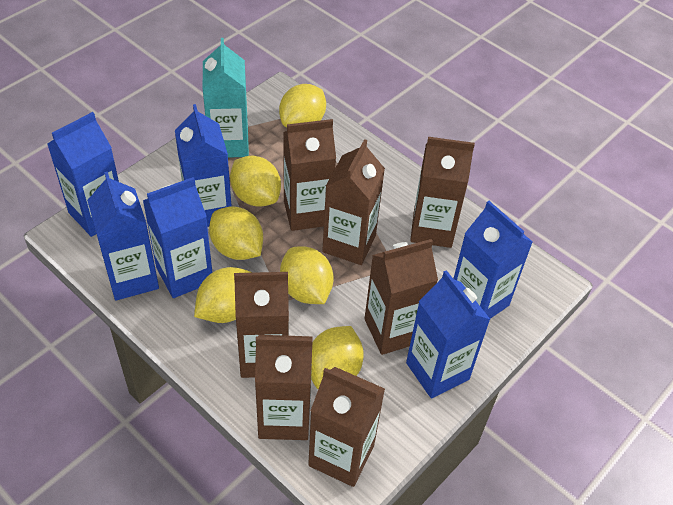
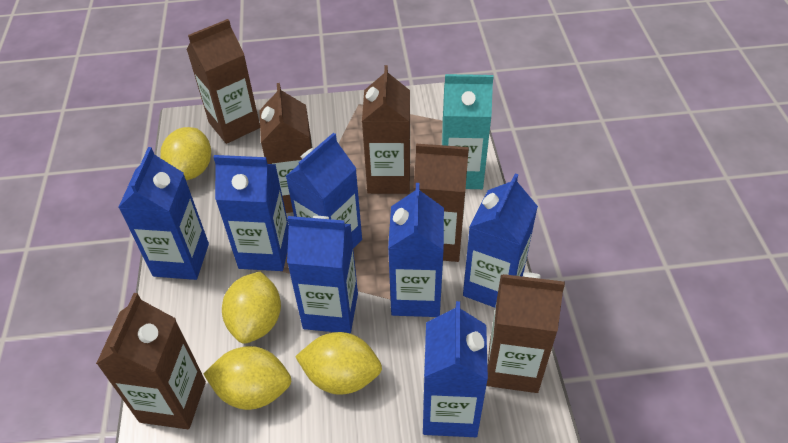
blue carton: [47,112,119,237] [87,172,159,301] [143,177,212,298] [175,104,232,227] [406,270,491,399] [453,201,532,319] = 6 -> [118,147,209,280] [213,155,289,271] [286,133,362,249] [287,216,358,333] [388,183,444,317] [423,301,488,437] [463,173,538,308] = 7
brown carton: [234,272,289,378] [255,335,313,440] [283,119,336,231] [308,367,385,487] [322,139,385,265] [364,239,438,355] [410,137,475,248] = 7 -> [96,293,206,429] [186,19,260,144] [259,83,313,213] [362,65,410,194] [414,144,469,262] [486,272,565,393] = 6
yellow lemon: [194,267,253,323] [209,207,263,260] [230,156,281,207] [279,84,326,127] [280,246,334,304] [311,326,364,389] = 6 -> [160,127,211,180] [204,346,291,410] [222,271,281,344] [295,332,382,395] = 4

